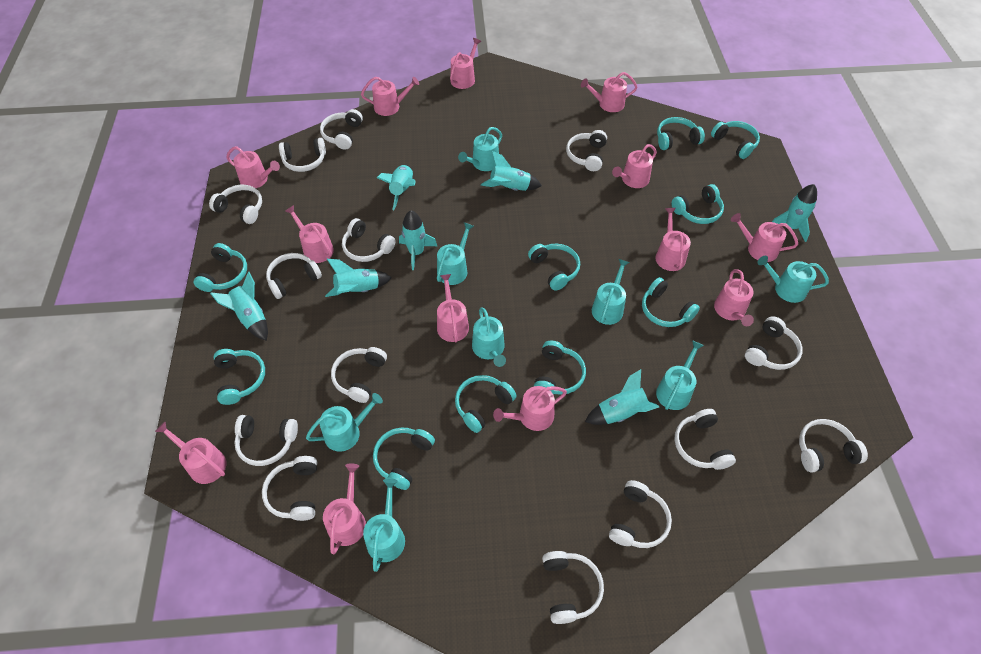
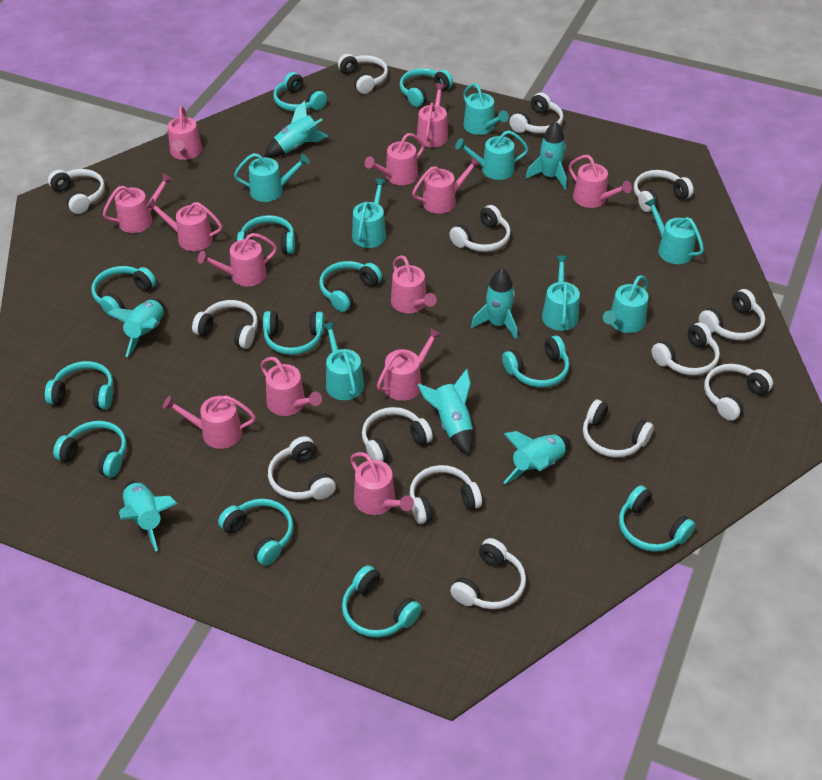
turquoise headphones: [194,243,247,292] [214,349,265,405] [373,428,435,490] [455,375,517,433] [528,243,580,291] [533,341,586,395] [642,277,700,327] [657,117,705,150] [672,184,724,224] [711,121,760,159] = 10 -> [45,361,113,410] [53,421,127,477] [91,266,156,317] [218,499,293,566] [237,215,295,254] [263,311,324,355] [273,72,327,111] [319,261,382,312] [342,565,422,638] [399,68,453,107] [502,336,570,387] [619,485,696,552] = 12

